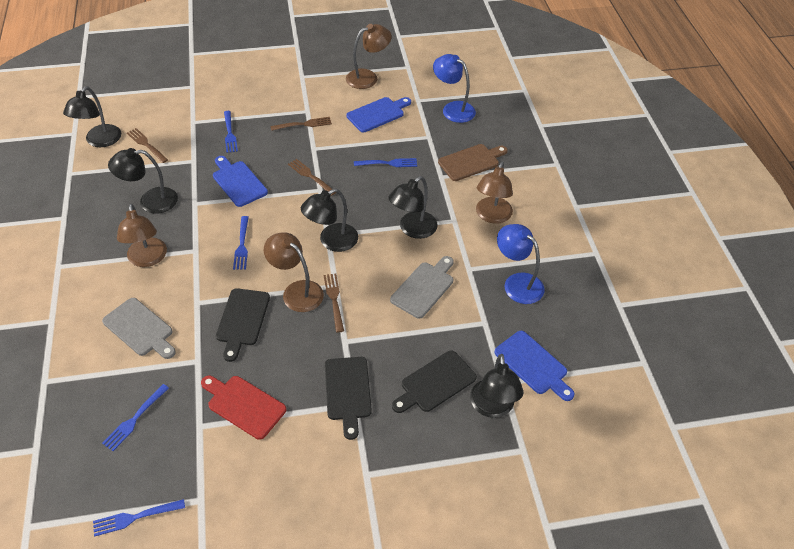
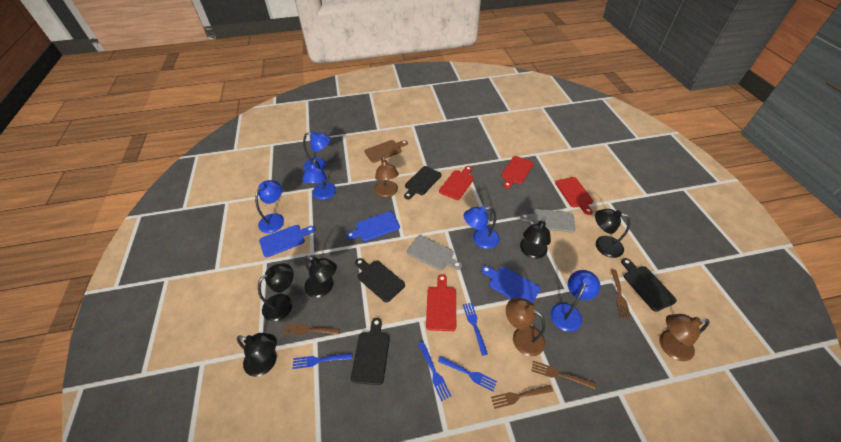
black cutting board: [216,288,270,362] [325,357,372,440] [392,350,477,413] = 3 -> [351,318,390,385] [355,258,405,303] [404,166,442,199] [621,258,677,312] = 4
blue fork: [93,499,185,537] [102,384,169,451] [224,111,238,153] [233,216,249,270] [354,158,417,167] = 5 -> [292,353,352,369] [418,342,451,401] [438,356,497,392] [463,302,488,356] = 4
blue lamp: [433,54,476,123] [497,224,545,304] = 2 -> [255,180,284,233] [302,159,336,200] [303,131,331,170] [464,206,499,249] [550,270,600,332] = 5
brown lamp: [117,204,167,267] [264,232,324,312] [346,24,392,89] [476,161,513,224] = 4 -> [374,157,399,197] [506,297,545,356] [659,314,710,361] = 3
red cutting board: [201,376,286,440] = 1 -> [426,274,456,331] [439,166,474,200] [501,156,534,189] [555,177,593,215] = 4

